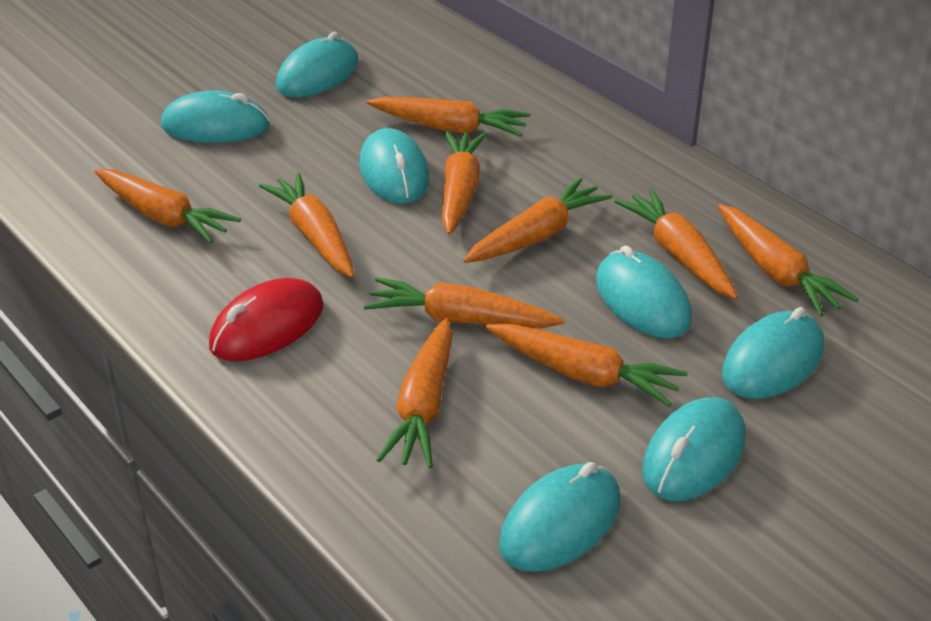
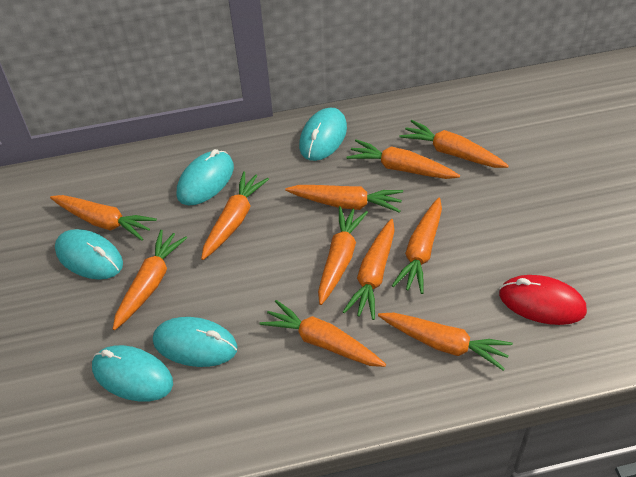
orange carrot: [95,169,241,243] [259,172,354,278] [364,277,565,328] [367,97,531,137] [377,318,452,468] [442,131,487,235] [463,177,613,263] [486,324,687,407] [614,189,738,300] [718,204,858,316] = 10 -> [50,195,157,241] [113,230,187,330] [201,171,269,260] [260,300,386,367] [285,185,403,213] [318,206,368,305] [343,219,395,320] [347,139,460,179] [378,312,513,371] [392,198,442,294] [400,120,509,168] = 11
turquoise mouse: [161,90,270,143] [276,32,358,97] [359,128,429,204] [499,462,620,572] [596,246,692,338] [642,397,745,501] [722,307,824,399] = 7 -> [55,229,123,280] [92,345,173,402] [153,317,237,367] [177,149,234,205] [299,107,347,161] = 5

